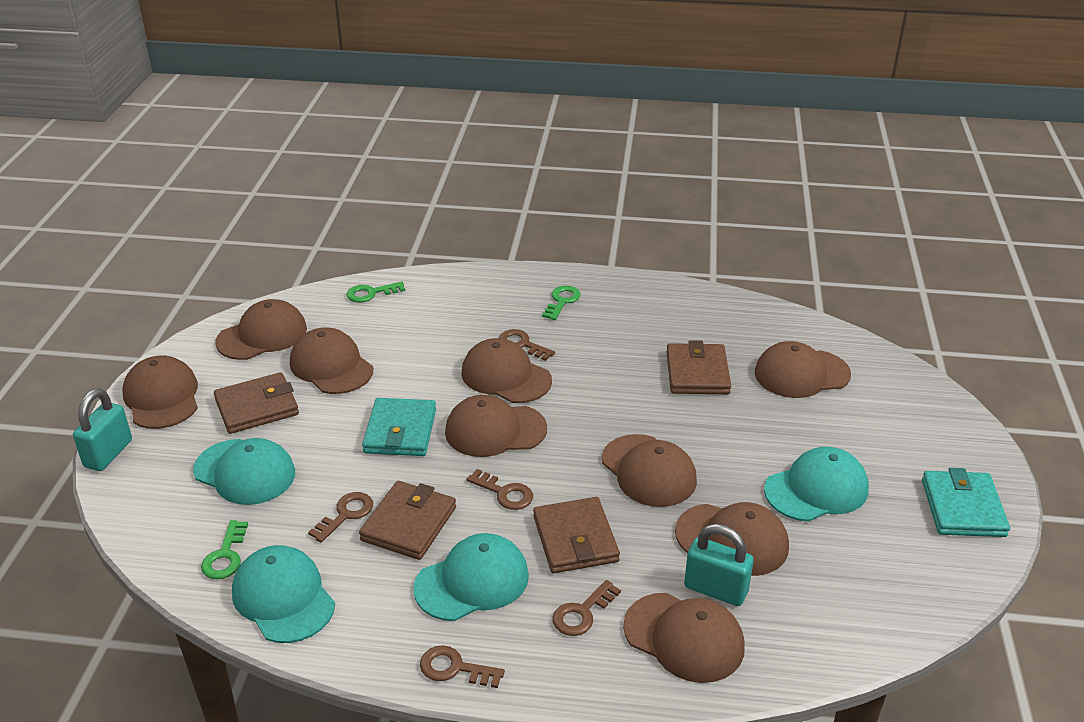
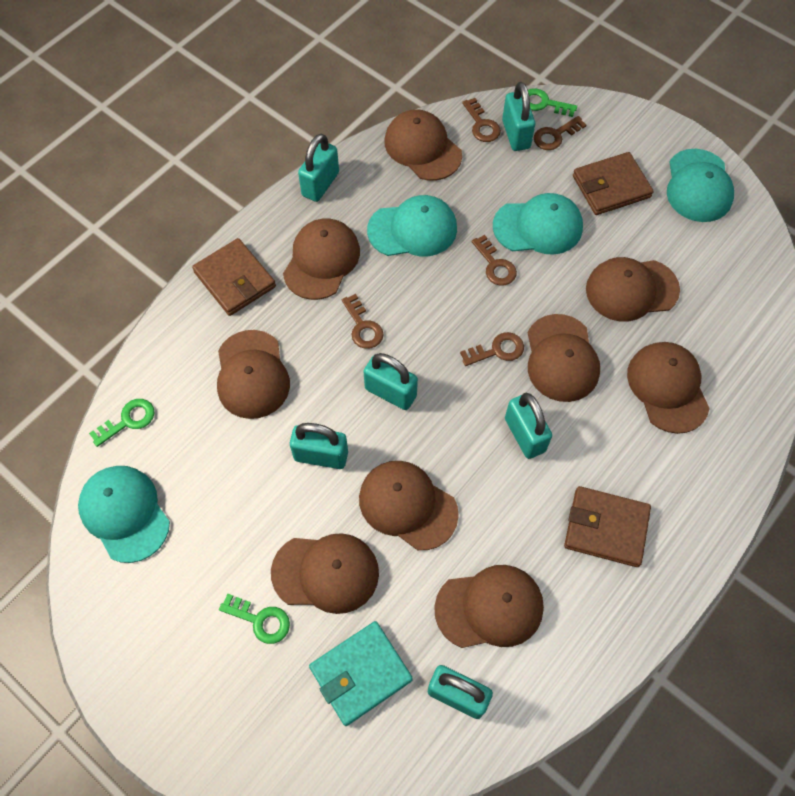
brown wallet: [214,372,299,434] [359,481,456,560] [533,497,620,573] [666,340,731,394] = 4 -> [192,238,276,316] [564,486,651,567] [573,152,654,215] = 3
turquoise padlock: [73,388,132,471] [684,524,754,606] = 2 -> [290,423,348,469] [298,134,339,202] [363,353,418,410] [428,665,493,719] [502,82,535,151] [505,393,552,459] = 6
turquoise wallet: [362,398,436,456] [922,468,1010,537] = 2 -> [309,621,413,726] = 1

